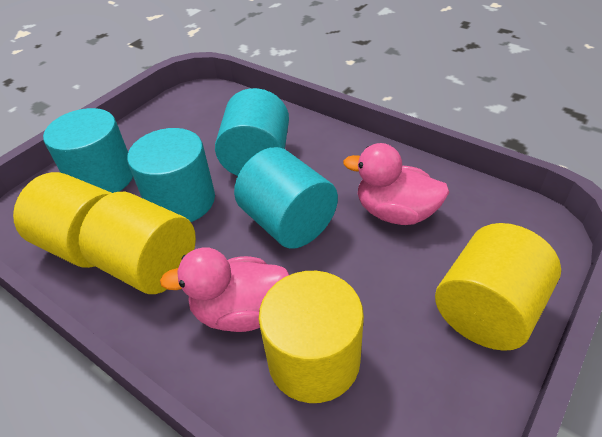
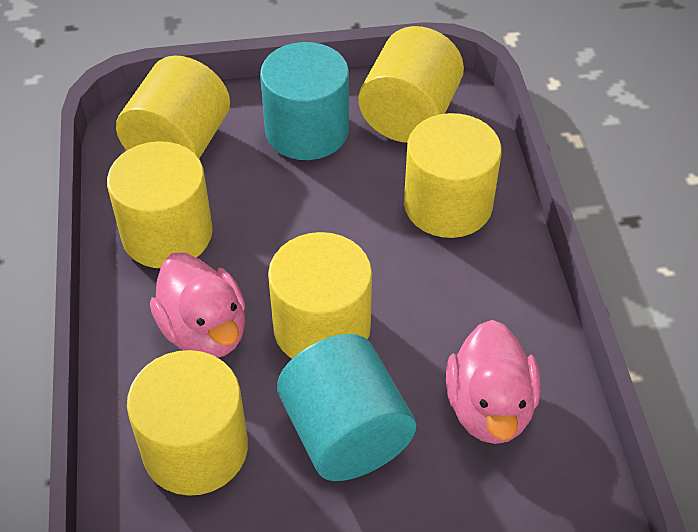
turquoise cylinder: [43,108,133,193] [127,128,215,222] [215,88,289,176] [234,147,338,249] = 4 -> [260,42,349,160] [277,334,416,481] = 2
yellow cylinder: [13,172,112,268] [79,192,196,294] [259,271,364,403] [435,223,561,351] = 4 -> [107,141,213,268] [116,56,230,159] [127,350,248,496] [268,232,372,359] [358,26,464,143] [404,113,502,238] = 6

